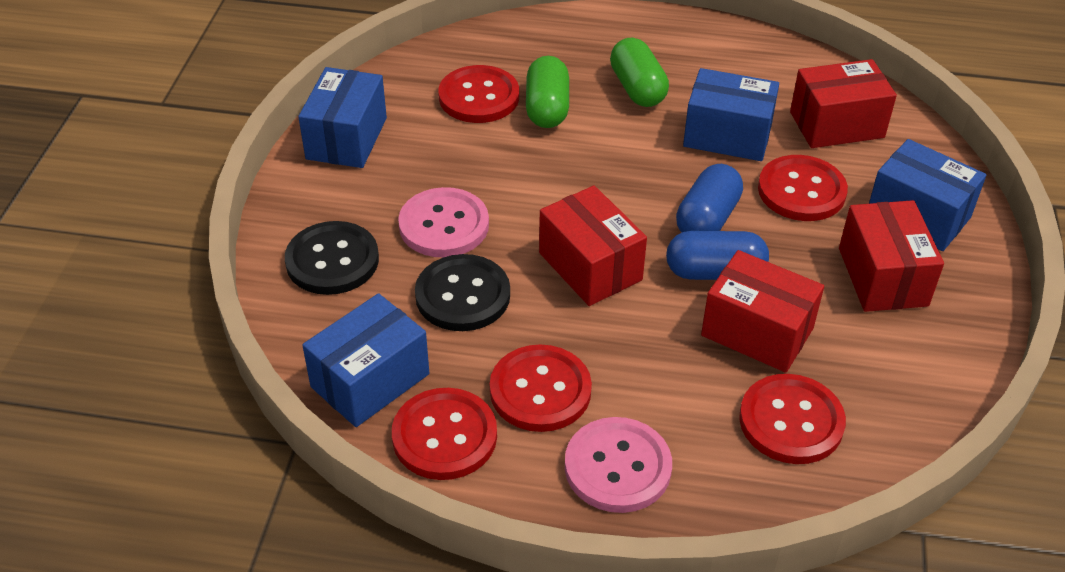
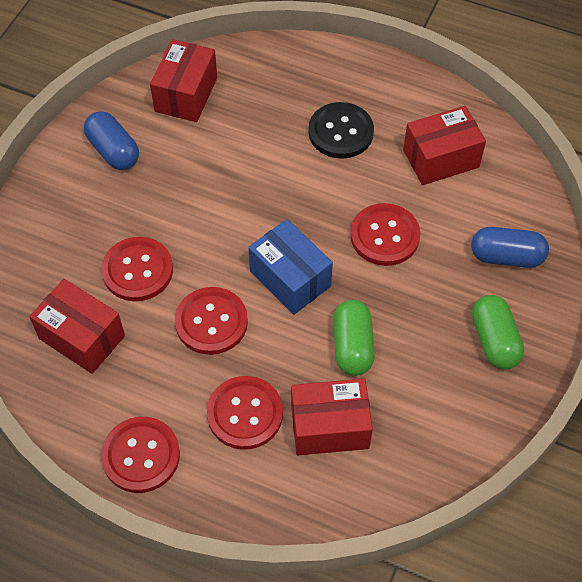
black button: [285,221,379,295] [415,254,510,331] = 2 -> [308,102,374,159] = 1
blue box: [298,67,387,168] [302,293,429,427] [683,68,779,161] [869,139,986,251] = 4 -> [248,219,333,315] = 1
pink button: [398,187,489,257] [565,417,672,513] = 2 -> none = 0

